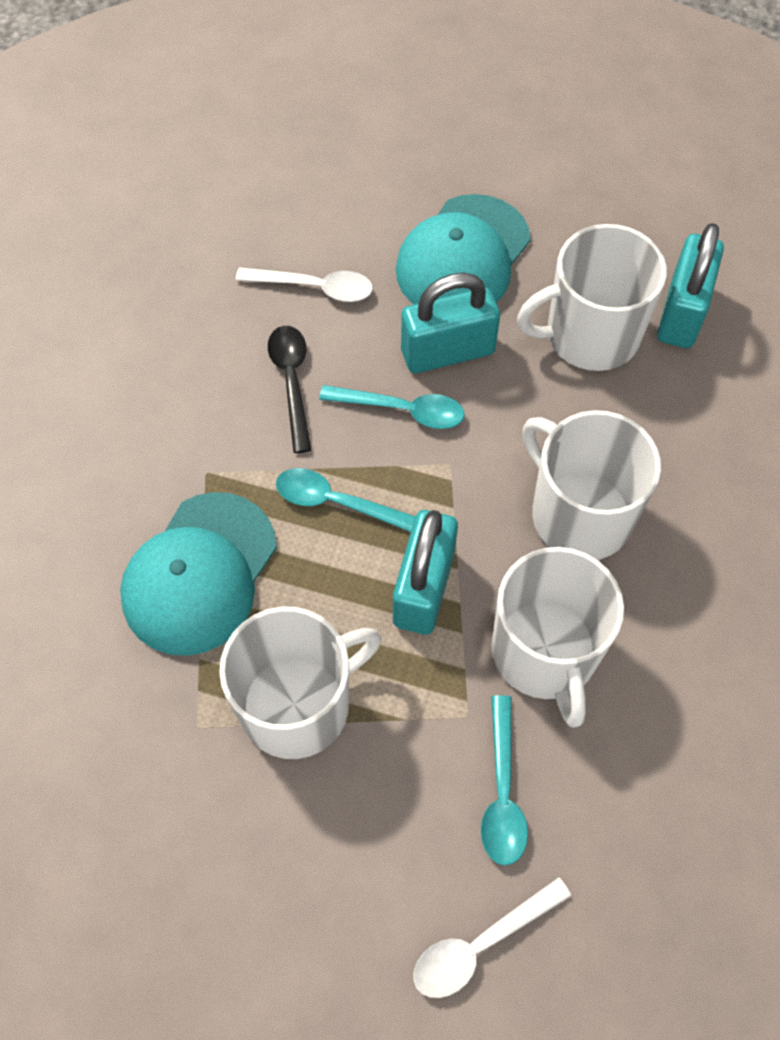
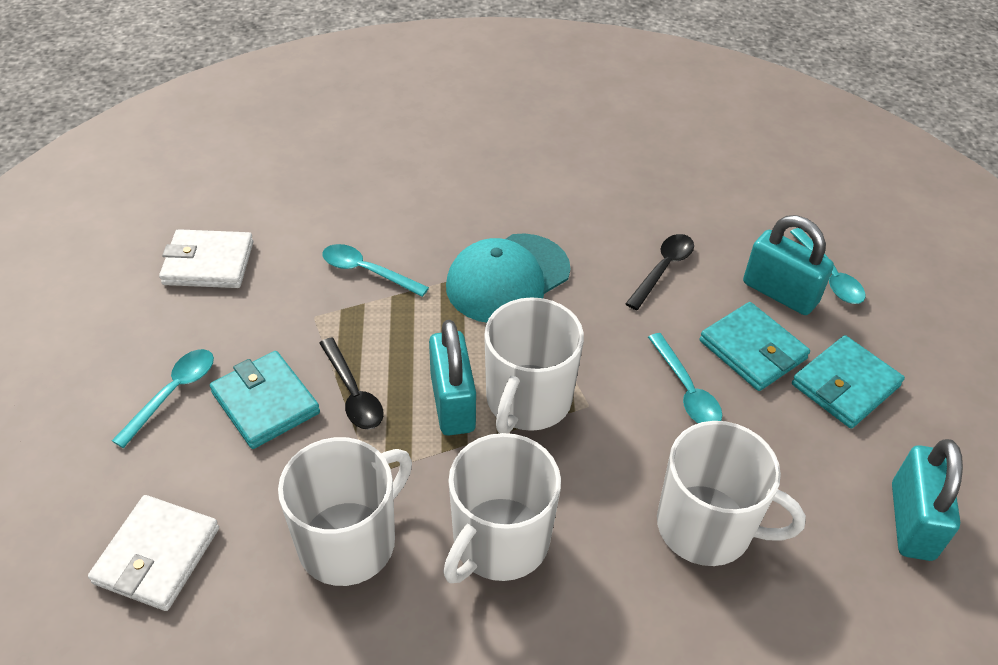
black spoon: [268,326,311,453] = 1 -> [319,337,384,429] [626,234,694,310] = 2
turquoise cap: [120,492,277,656] [396,194,531,304] = 2 -> [446,233,570,323] = 1
turquoise spoon: [276,468,415,532] [319,385,464,429] [481,695,528,866] = 3 -> [112,349,214,448] [322,244,429,297] [648,333,722,423] [790,228,866,304] = 4
turquoise wallet: none = 0 -> [210,351,320,449] [700,302,810,391] [792,335,905,428] = 3
white spoon: [236,267,373,302] [413,877,571,998] = 2 -> none = 0
white wallet: none = 0 -> [88,495,219,611] [159,229,253,288] = 2

